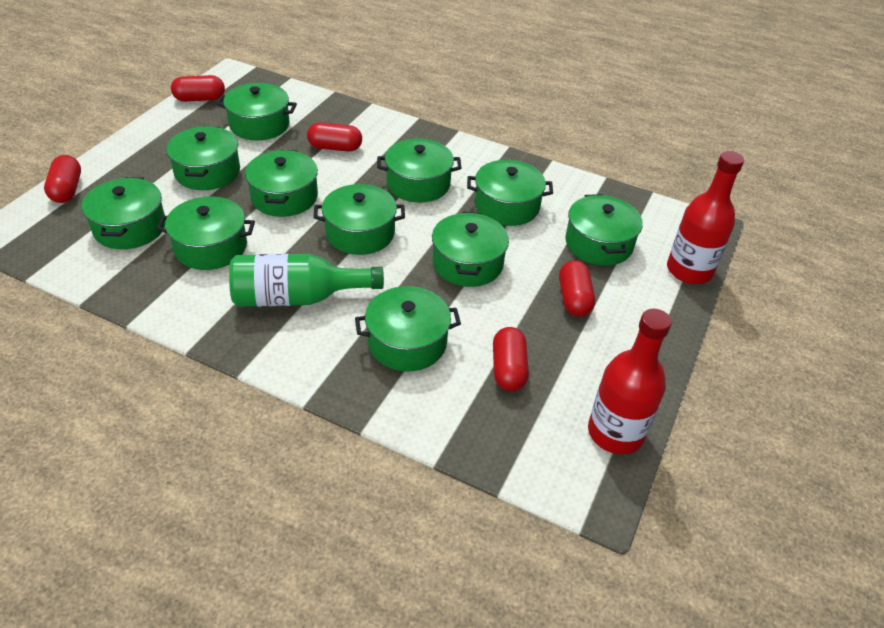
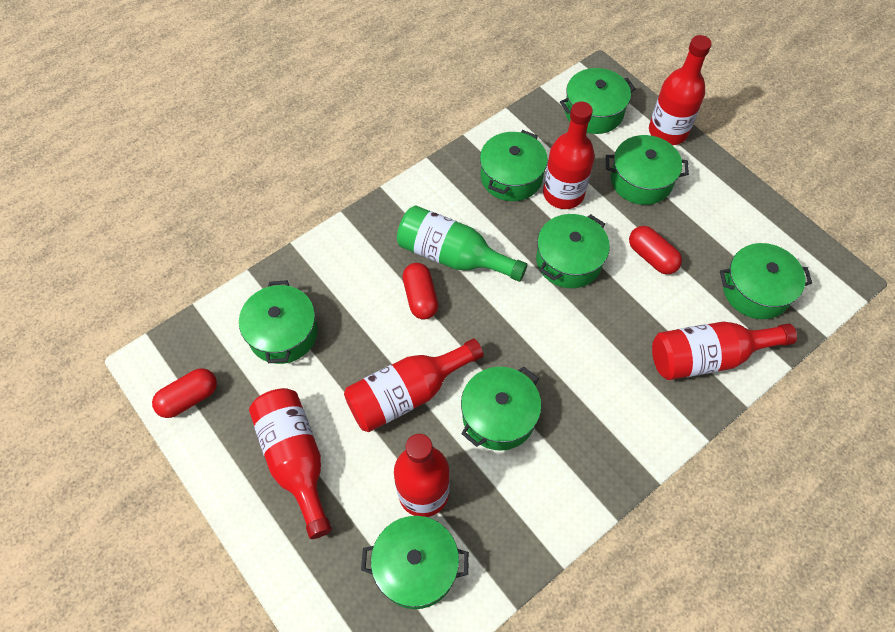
green pot: [82,177,166,249] [157,196,255,270] [166,126,240,190] [217,83,297,140] [245,150,318,217] [313,184,405,255] [355,286,461,372] [377,138,461,203] [432,212,509,287] [467,160,553,226] [565,194,643,266] = 11 -> [239,280,318,364] [361,516,469,609] [461,366,541,451] [480,130,548,201] [536,214,610,288] [560,68,636,134] [606,135,689,205] [720,243,812,319] = 8
red bottle: [588,309,672,454] [667,151,744,284] = 2 -> [249,388,332,539] [344,339,484,432] [394,434,450,517] [543,102,595,209] [649,35,712,145] [652,322,797,380] = 6
red capsule: [44,155,81,203] [171,75,225,102] [307,122,362,152] [493,327,529,391] [559,260,595,317] = 5 -> [152,368,217,418] [403,263,438,319] [629,226,682,274] = 3

